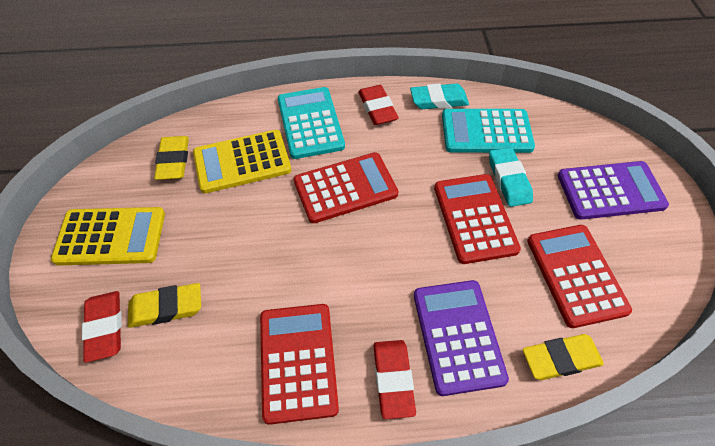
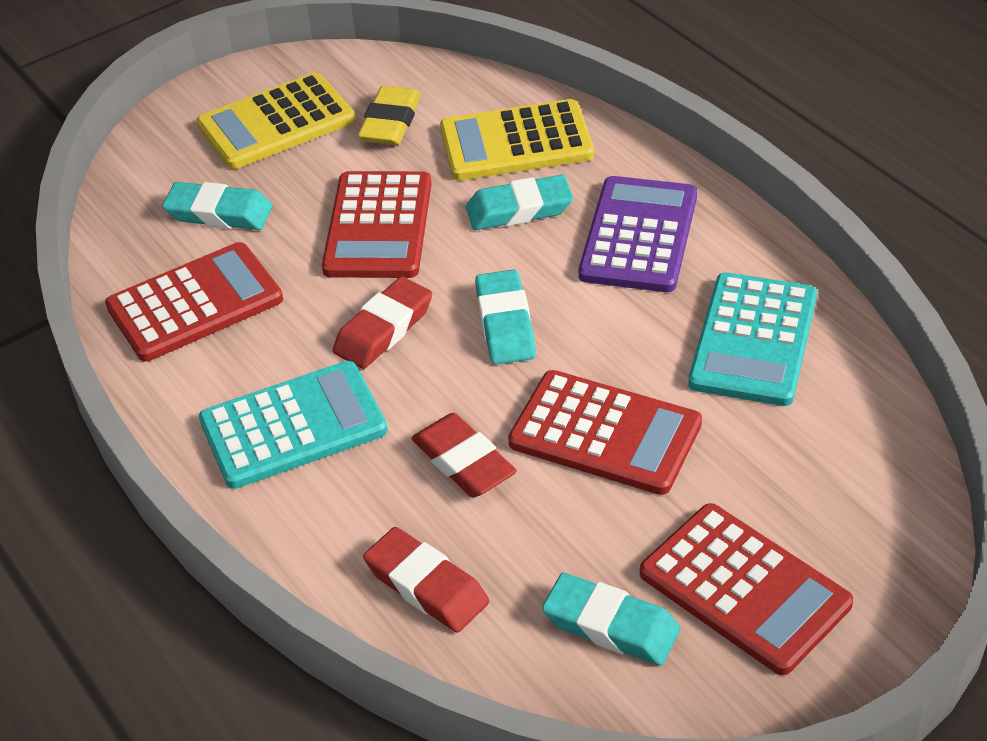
purple calculator: [414,280,509,396] [558,161,669,220] = 2 -> [579,176,697,292] = 1
turquoise eraser: [410,84,469,109] [489,147,533,207] = 2 -> [162,182,273,230] [466,175,573,230] [475,270,536,364] [542,573,680,666] = 4
yellow eraser: [127,283,201,328] [154,136,189,180] [523,334,604,380] = 3 -> [358,85,421,145] = 1

